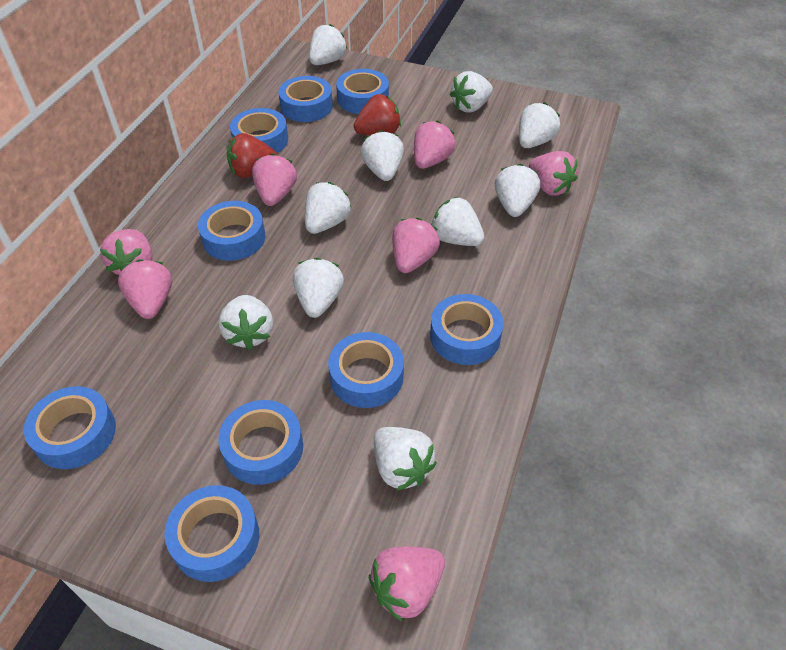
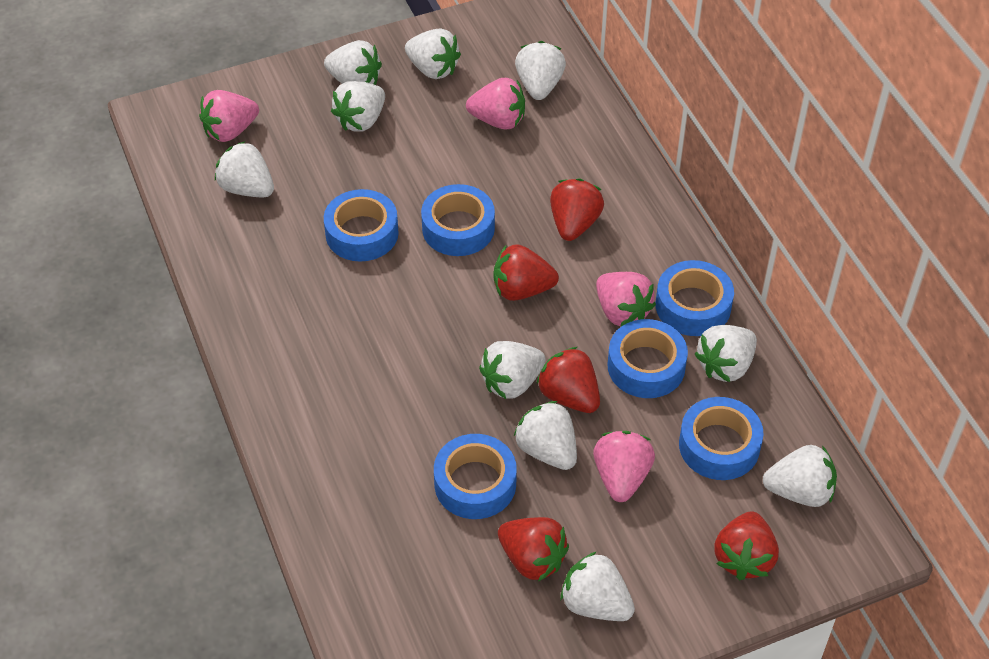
blue tape: [24,386,116,469] [164,485,259,582] [198,201,265,261] [218,400,303,485] [230,108,288,153] [278,76,333,122] [328,332,404,408] [336,69,389,114] [430,294,504,365] = 9 -> [324,189,399,262] [421,184,495,256] [434,434,517,519] [607,319,688,398] [656,260,734,336] [679,397,764,480] = 6
pink strawberry: [100,229,152,275] [118,259,172,319] [252,153,297,206] [369,547,445,621] [392,218,440,273] [414,120,455,169] [529,151,577,196] = 7 -> [199,90,259,142] [466,78,525,129] [593,431,655,502] [596,272,656,326] = 4
red strawberry: [227,133,278,178] [354,94,401,135] = 2 -> [494,244,559,301] [498,517,569,582] [537,347,600,413] [550,178,604,241] [714,511,779,580] = 5

